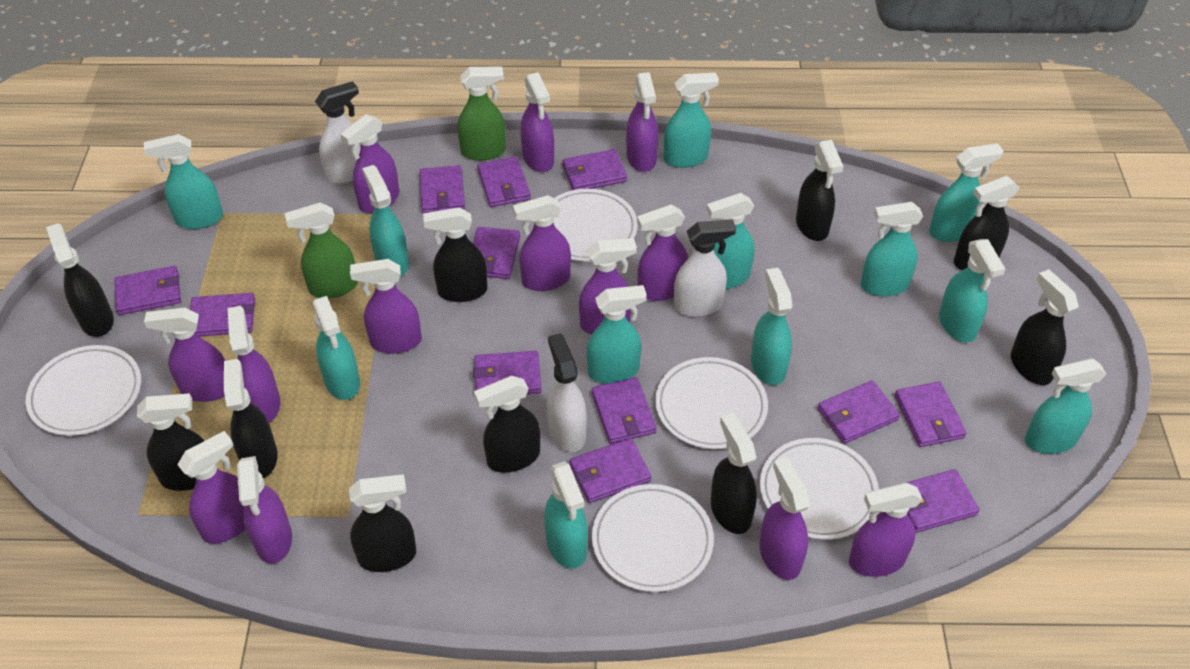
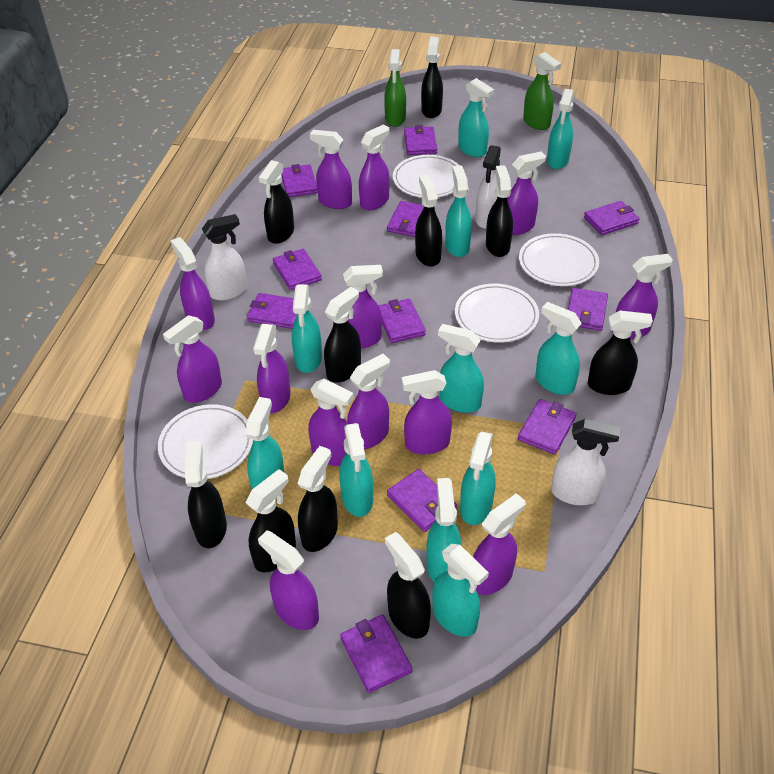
purple wallet: [114,266,181,315] [190,293,255,337] [420,165,465,213] [473,227,520,279] [473,351,541,394] [477,157,531,207] [563,149,627,190] [570,438,651,503] [592,377,657,444] [818,380,900,444] [895,381,967,447] [906,469,980,533] = 12 -> [247,293,297,329] [273,249,322,290] [281,164,318,197] [340,614,413,693] [378,299,426,343] [387,201,424,237] [387,469,457,532] [404,125,437,155] [518,399,577,455] [568,288,608,331] [584,201,640,235] = 11
turquoise spray bottle: [144,134,223,229] [312,296,360,400] [362,165,409,276] [544,461,588,569] [587,285,647,384] [664,73,719,168] [707,193,755,289] [751,268,792,385] [861,202,923,296] [929,143,1003,242] [939,239,1005,343] [1025,359,1107,454] = 12 -> [245,397,284,489] [292,284,322,373] [339,423,373,517] [426,478,462,582] [432,544,489,637] [438,324,484,413] [445,166,472,257] [458,78,494,157] [460,432,495,525] [535,302,582,395] [547,89,574,169] = 11
white plate: [26,345,141,436] [553,189,638,262] [592,484,714,592] [655,357,768,449] [760,438,879,540] = 5 -> [158,404,253,479] [393,155,460,198] [455,283,539,343] [519,233,599,286] = 4

